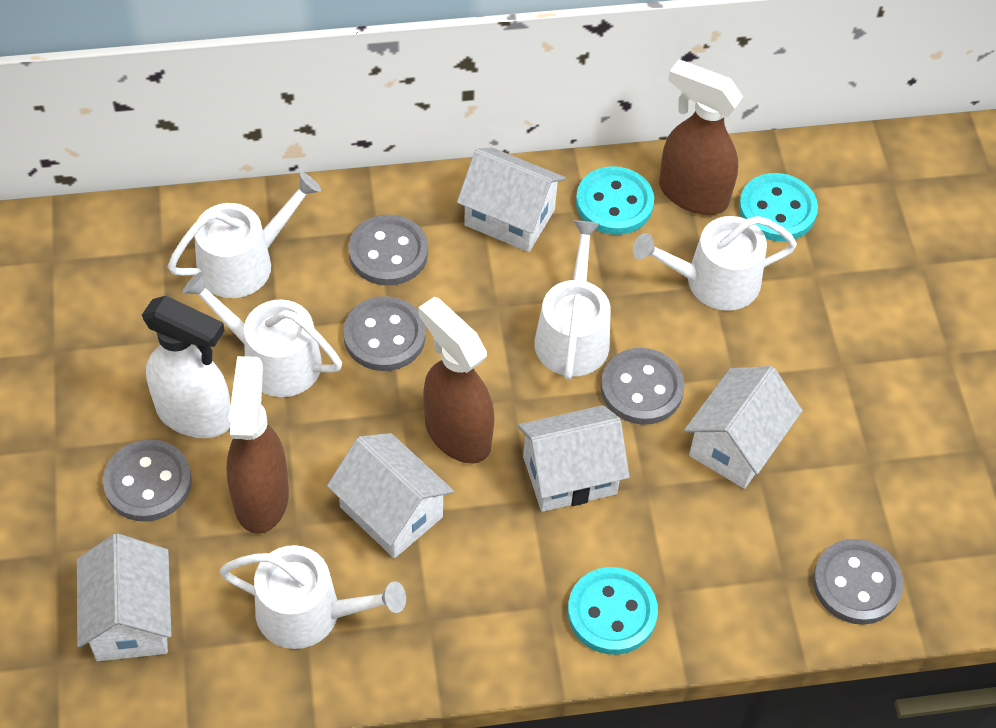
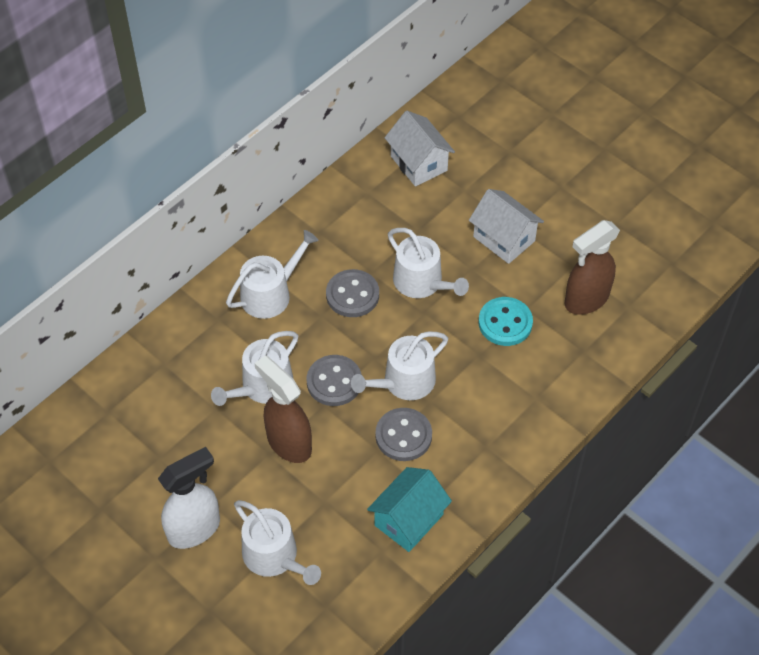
brown spray bottle: [227,356,289,534] [418,297,494,464] [659,59,743,215] = 3 -> [254,355,312,463] [565,220,620,315] = 2
grey button: [103,439,192,522] [343,296,426,371] [348,215,428,286] [601,348,685,425] [813,539,904,625] = 5 -> [307,355,362,406] [326,269,379,317] [375,408,432,461] = 3
turquoise button: [568,567,658,655] [576,166,654,235] [739,173,818,241] = 3 -> [478,297,533,346] = 1
turquoise house: none = 0 -> [367,467,452,552] = 1
white house: [77,534,172,661] [327,433,454,558] [457,148,565,252] [518,405,630,512] [684,366,803,489] = 5 -> [385,111,455,186] [469,189,544,264] = 2

